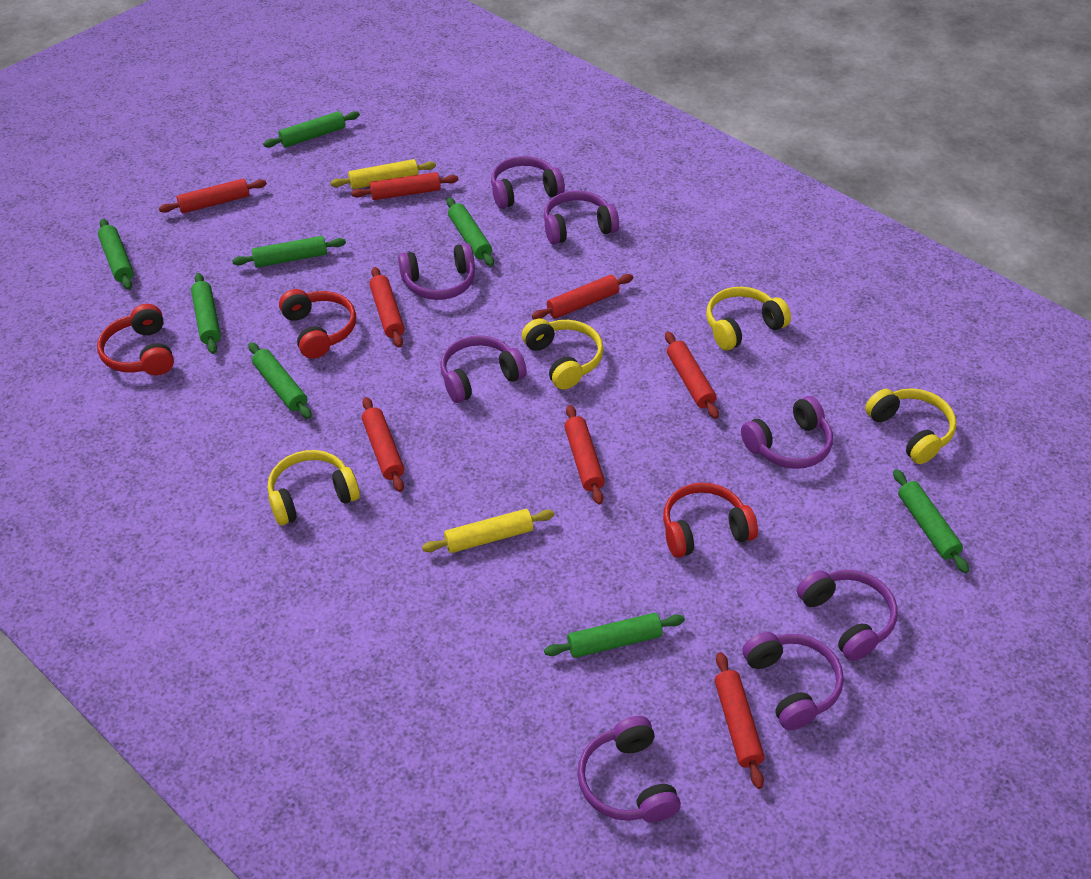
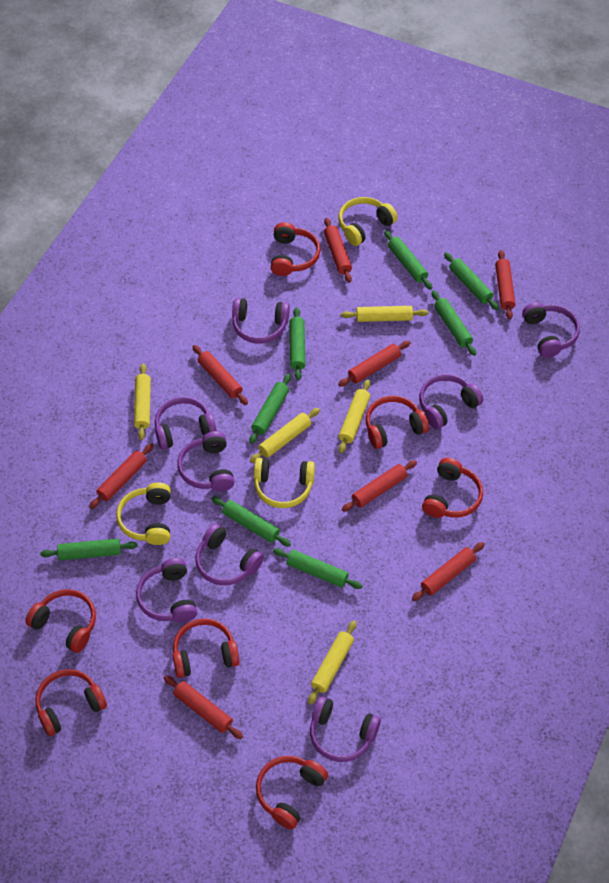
red headphones: [97,304,174,375] [279,289,356,359] [663,483,758,558] = 3 -> [25,589,96,653] [35,669,107,736] [173,618,240,678] [256,756,328,830] [271,222,321,276] [366,396,429,449] [422,458,483,518] = 7
yellow headphones: [267,450,360,525] [522,318,604,390] [706,287,791,351] [865,388,957,464] = 4 -> [116,482,171,545] [254,458,315,508] [338,197,397,246] = 3
yellow rolling pin: [330,159,436,189] [422,509,554,553] = 2 -> [134,364,151,440] [250,408,320,463] [308,620,357,705] [338,380,370,453] [341,306,428,322] = 5

